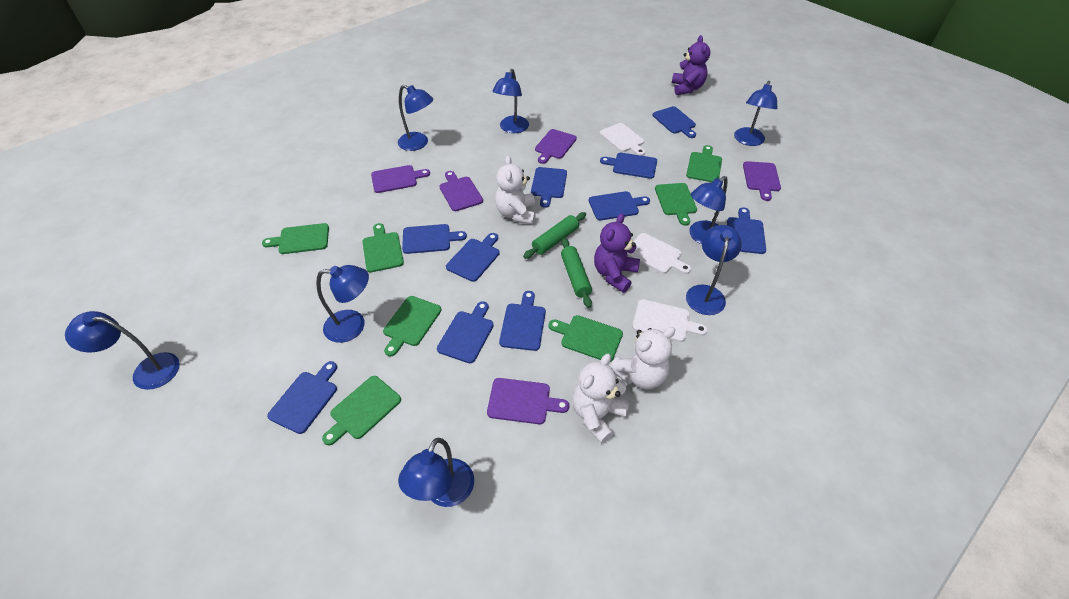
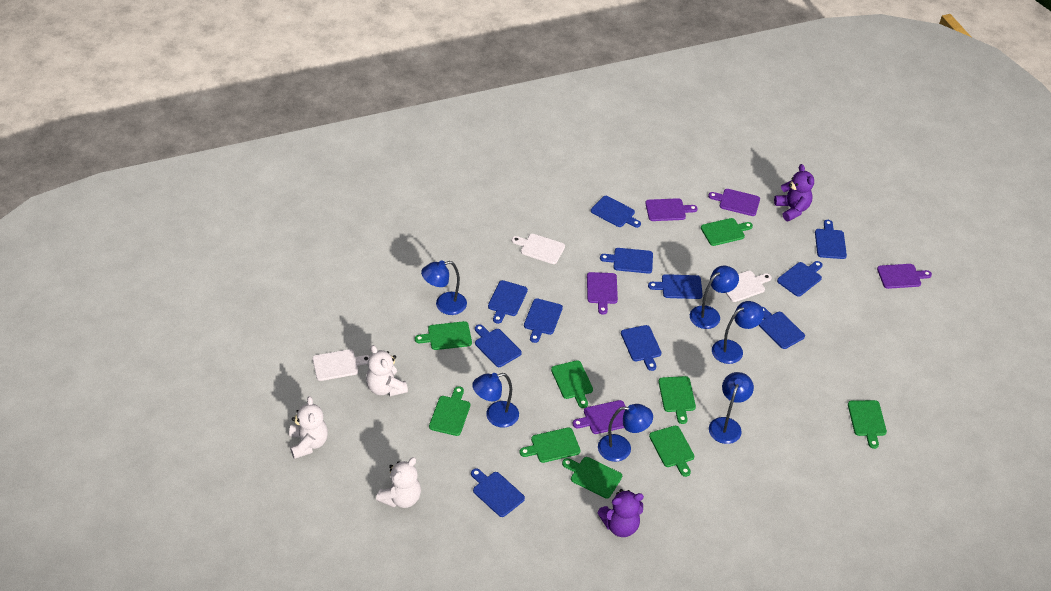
blue cutting board: [267,361,337,434] [402,224,467,254] [437,301,494,363] [446,233,500,282] [499,291,546,351] [531,167,567,208] [589,191,650,220] [600,153,657,179] [653,106,696,138] [727,207,766,254] = 10 -> [471,468,525,517] [475,324,522,367] [488,280,528,324] [524,298,563,343] [591,196,641,228] [600,248,653,274] [621,325,661,371] [648,274,703,299] [759,307,805,349] [777,261,823,297] [815,220,847,259] = 11
blue lamp: [65,311,180,390] [316,265,369,343] [398,85,433,151] [398,438,474,507] [493,69,529,133] [686,225,742,315] [689,176,728,244] [734,81,777,146] = 8 -> [421,260,467,315] [472,373,519,428] [598,404,653,462] [690,266,739,329] [709,372,754,444] [712,301,764,364] = 6
green cutting board: [262,223,329,254] [322,376,401,445] [362,223,404,272] [383,296,442,357] [548,315,623,362] [655,183,697,226] [686,145,722,182] = 7 -> [415,321,472,350] [429,386,470,436] [520,428,581,463] [551,360,593,408] [562,457,622,498] [649,426,694,477] [658,376,696,424] [701,218,753,246] [848,400,887,449] = 9
green rolling pin: [523,212,586,259] [561,238,592,308] = 2 -> none = 0

